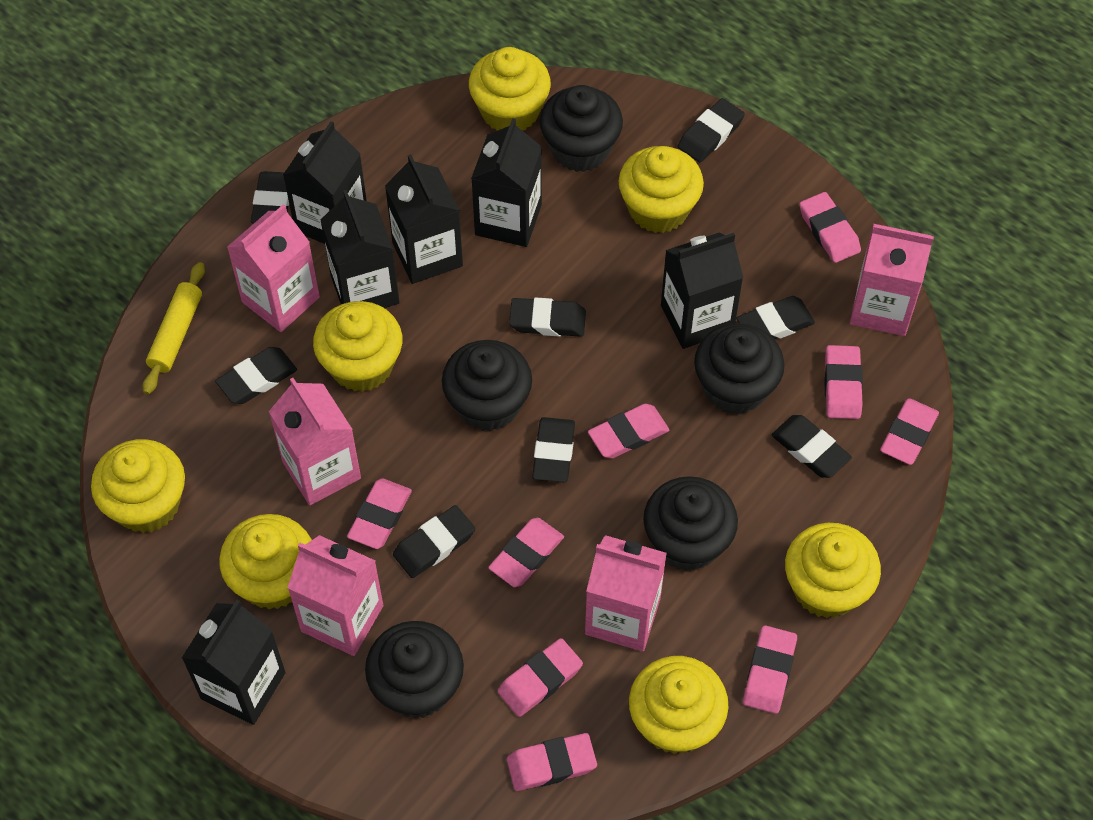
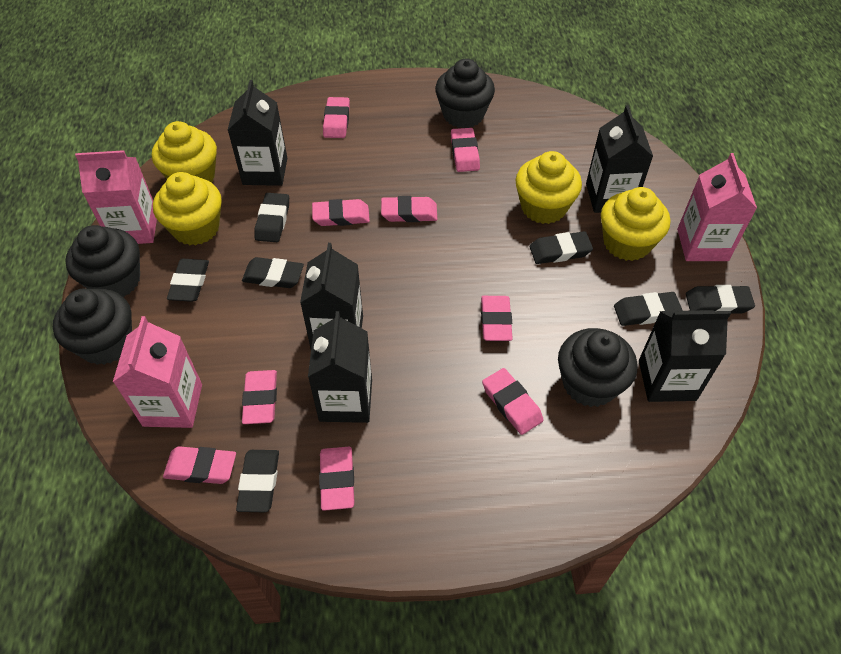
black carton: [182,600,286,725] [283,121,367,244] [321,190,400,308] [385,154,463,284] [471,118,542,247] [661,233,743,349] = 6 -> [228,80,287,186] [300,243,363,348] [308,311,372,423] [586,105,653,213] [639,310,731,402] = 5
black cupcake: [365,621,464,719] [442,340,532,431] [540,85,623,172] [643,476,738,571] [694,323,785,415] = 5 -> [53,289,132,365] [65,225,140,297] [435,59,495,128] [558,328,637,407] = 4
black eraser: [215,347,297,404] [251,171,289,224] [393,505,475,578] [509,297,586,337] [532,417,575,482] [678,98,745,162] [736,296,815,340] [772,415,852,478] = 8 -> [167,259,209,302] [236,450,279,512] [242,257,304,288] [255,193,289,242] [530,231,593,264] [614,292,683,326] [686,285,755,313] = 7
pink carton: [227,204,320,332] [269,378,361,505] [287,535,383,656] [585,535,667,652] [850,224,934,336] = 5 -> [75,150,157,244] [113,316,202,428] [677,153,757,261] = 3
yellow cupcake: [91,439,185,533] [219,514,312,610] [313,301,402,392] [469,47,551,131] [619,146,704,233] [629,656,728,754] [785,523,881,618] = 7 -> [152,121,217,182] [153,172,222,245] [515,151,582,224] [601,187,670,261] = 4
yellow rolling pin: [142,262,205,395] = 1 -> none = 0

